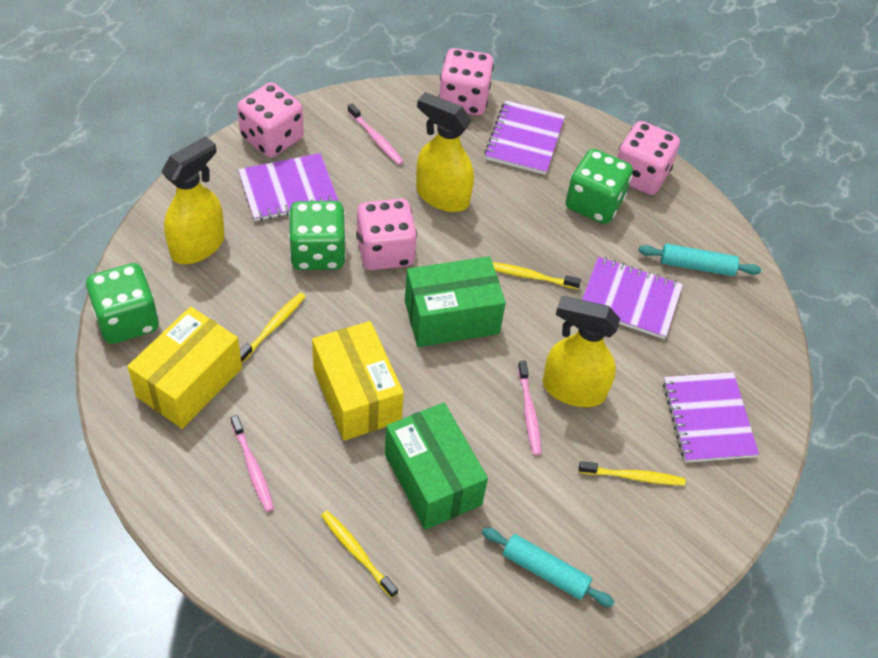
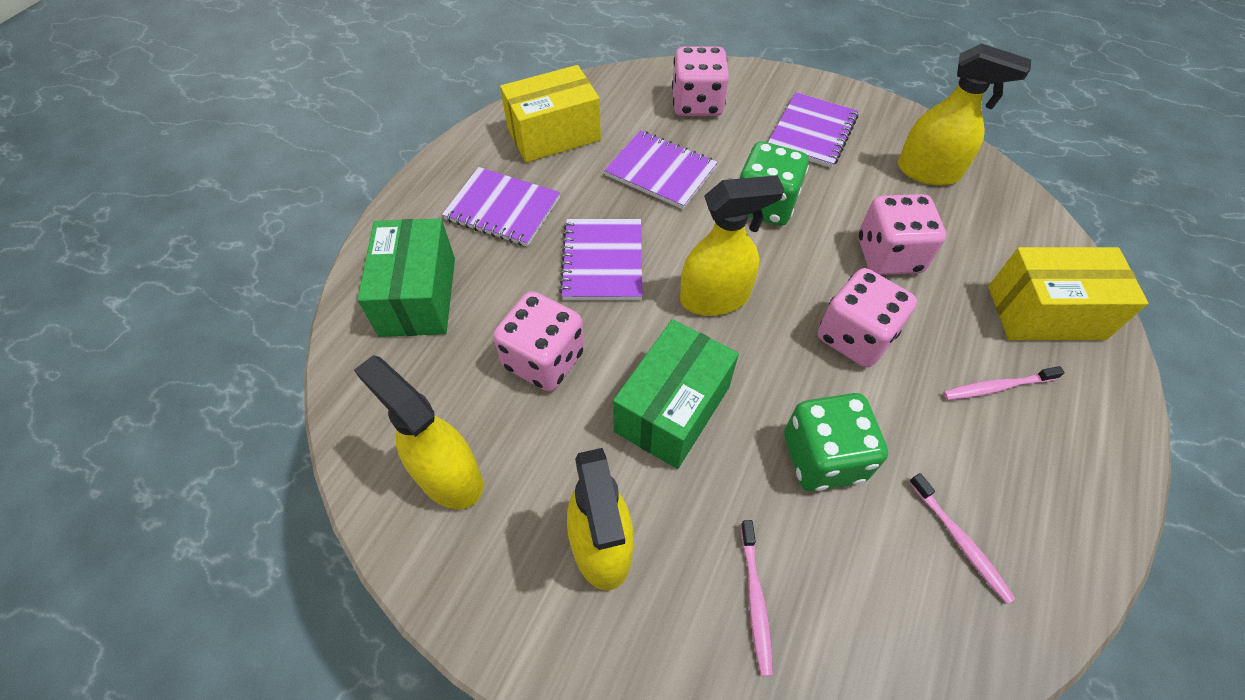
green dice: [86,263,159,344] [289,201,346,270] [566,149,633,224] = 3 -> [739,141,809,226] [784,393,888,492] = 2
turquoise rolling pin: [482,527,614,607] [638,244,761,276] = 2 -> none = 0
yellow spray bottle: [161,136,224,264] [416,92,474,212] [543,296,620,407] = 3 -> [354,355,483,509] [567,448,634,591] [680,175,784,316] [898,44,1031,186] = 4
yellow toothbrush: [240,292,306,363] [321,511,398,598] [492,262,581,289] [579,461,685,486] = 4 -> none = 0

